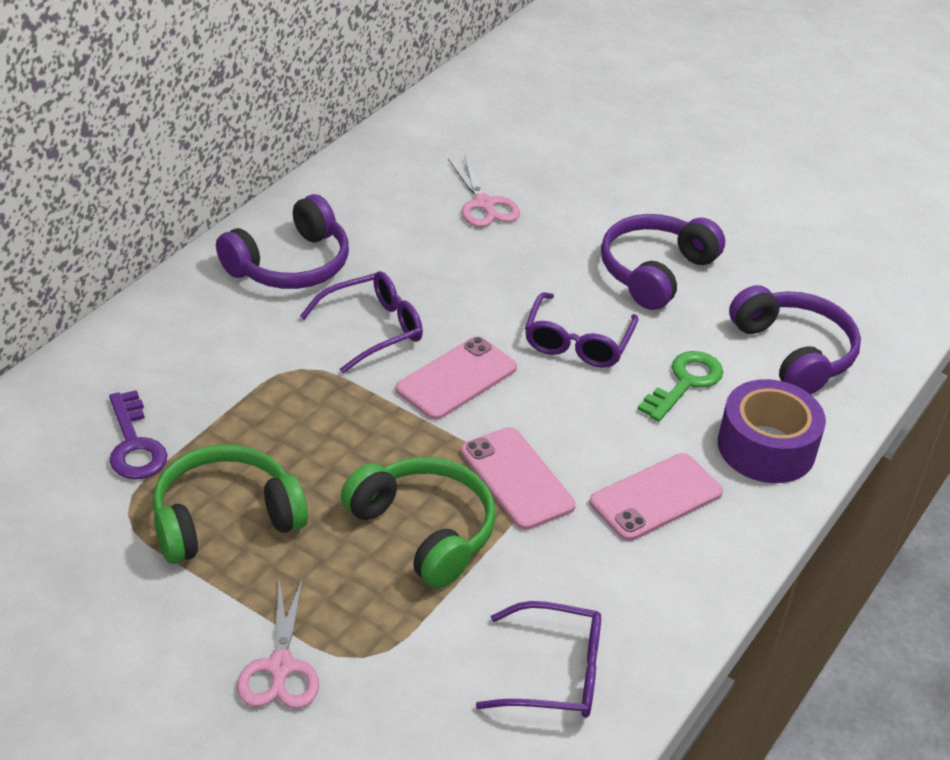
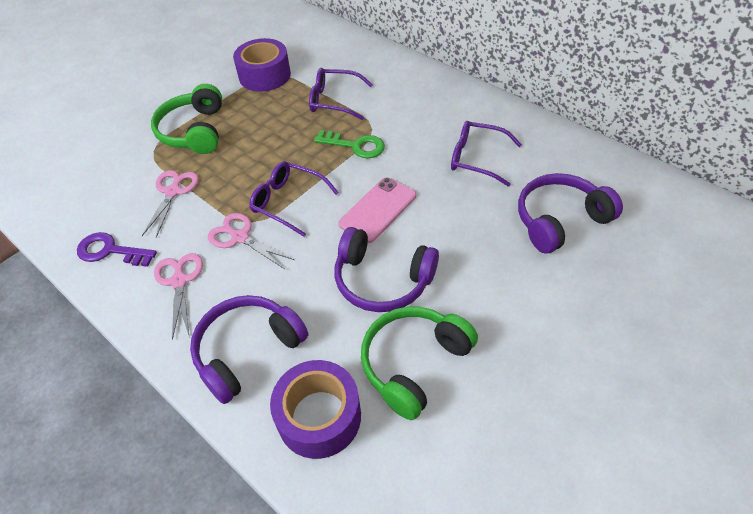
pink phone: [396,337,517,420] [461,427,576,530] [589,453,723,541] = 3 -> [338,177,416,243] = 1
pink scissors: [237,578,319,709] [448,154,520,227] = 2 -> [142,170,199,238] [154,253,203,340] [208,213,295,269] = 3
purple tape: [718,379,826,483] = 1 -> [233,38,291,92] [270,360,361,459] = 2

